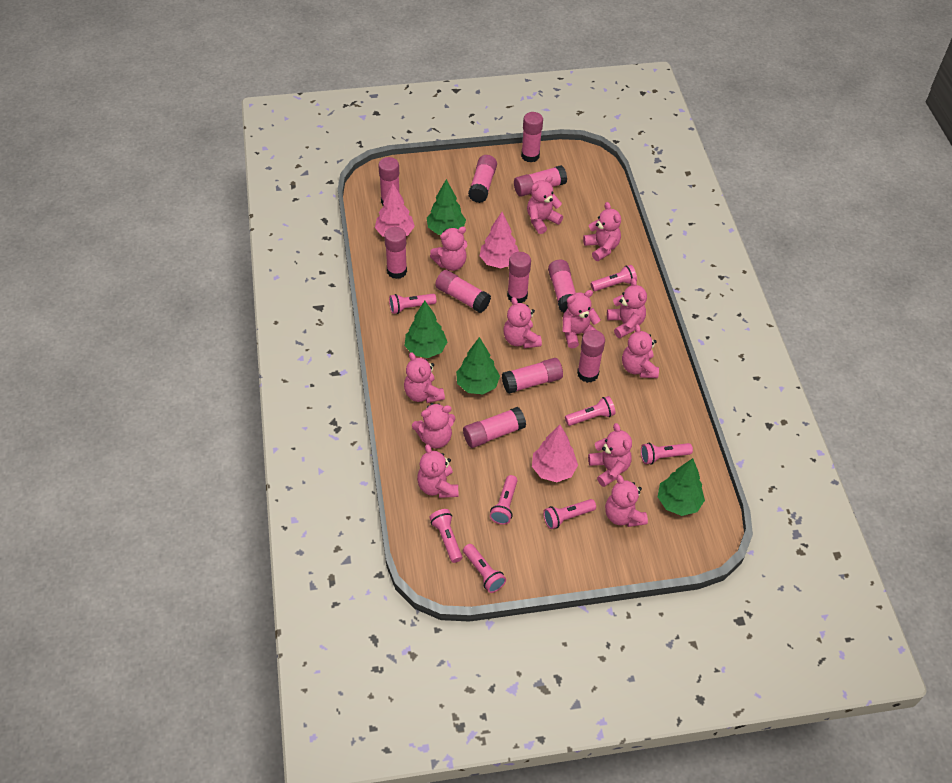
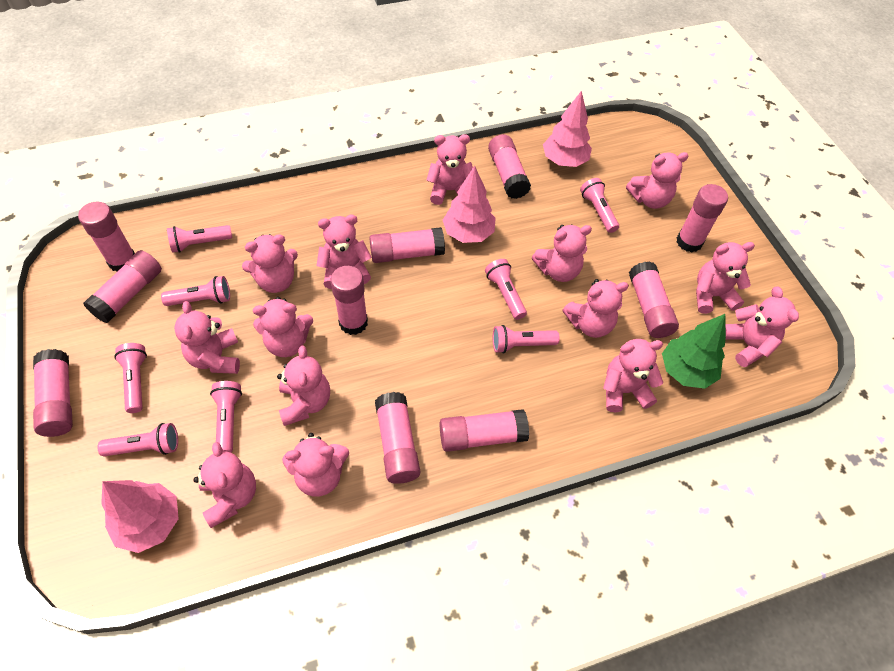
green tree: [405,301,447,358] [427,179,466,235] [456,337,500,394] [658,458,705,516] = 4 -> [662,314,726,389] = 1
pink glue stick: [378,157,399,206] [384,227,407,279] [435,270,491,313] [463,407,526,448] [468,155,497,203] [502,358,563,394] [507,252,531,303] [514,165,567,197] [521,112,543,163] [548,260,576,313] [577,330,605,383] = 11 -> [33,349,73,437] [78,202,135,272] [83,250,162,323] [331,266,368,335] [369,227,445,263] [375,392,420,484] [440,409,529,452] [488,134,531,199] [629,261,679,338] [677,184,728,252] = 10
pink teddy bear: [404,352,445,403] [412,403,455,449] [417,444,458,498] [430,227,467,271] [504,297,542,348] [527,176,563,234] [563,290,601,348] [583,202,621,261] [588,423,632,487] [605,475,648,527] [607,278,647,338] [622,324,659,378] = 12 -> [174,301,240,374] [193,442,256,528] [242,234,298,293] [253,297,313,357] [277,345,330,426] [282,433,349,496] [316,215,372,289] [426,134,473,205] [532,225,592,282] [563,279,629,338] [603,339,663,412] [626,152,688,209] [696,242,755,314] [726,287,799,367] = 14

